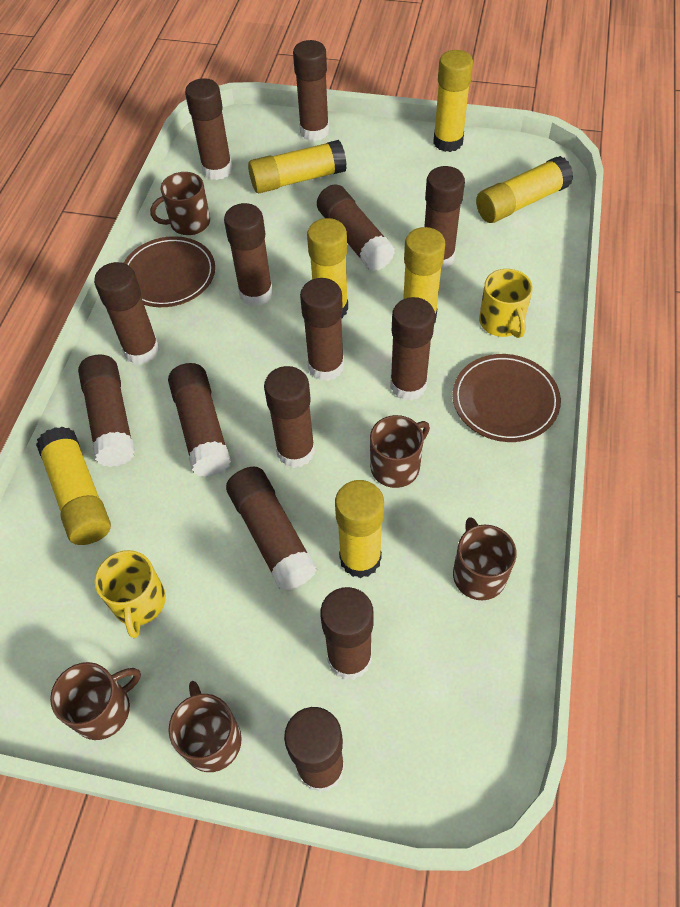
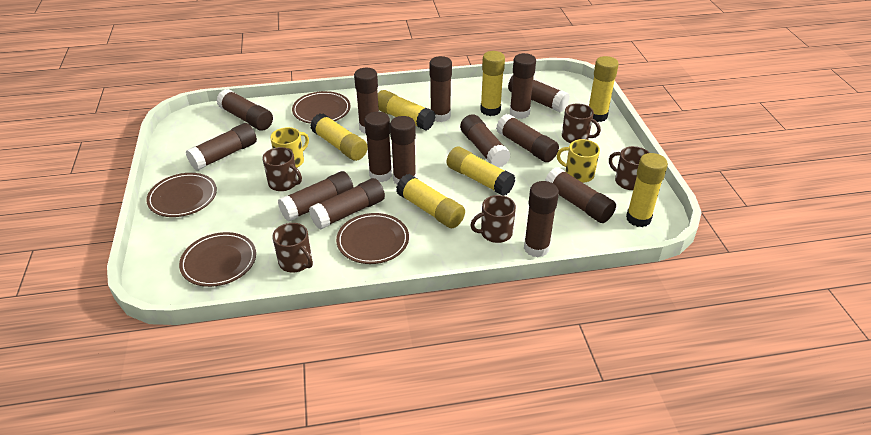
brown plate: [124,236,215,307] [452,354,561,442] = 2 -> [146,173,217,217] [179,232,256,287] [292,91,351,124] [336,213,409,264] = 4

